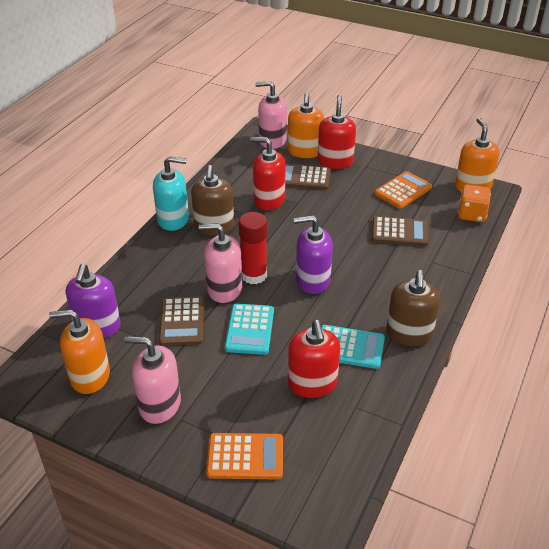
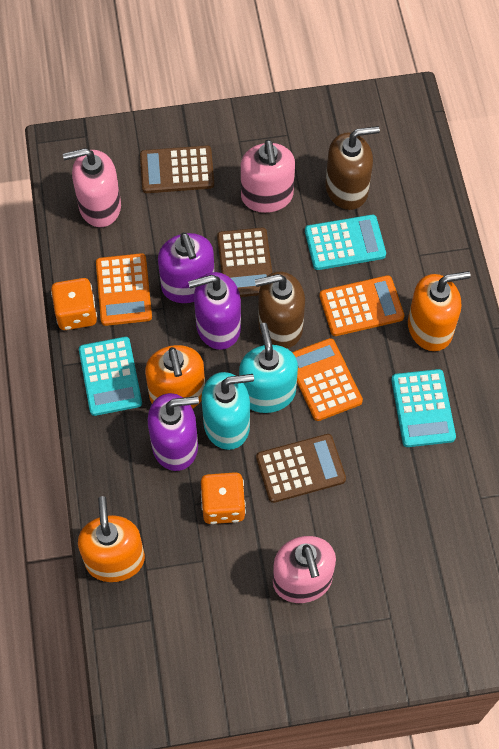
orange calculator: [206,433,283,479] [374,171,432,209] = 2 -> [96,253,152,326] [292,338,363,421] [319,275,405,336] = 3
orange dice: [458,184,491,222] = 1 -> [51,278,97,330] [201,472,246,524] = 2
purple soap dispenser: [66,264,121,339] [294,215,333,294] = 2 -> [148,393,199,471] [158,233,215,303] [188,272,241,350] = 3
red glue stick: [239,212,267,284] = 1 -> none = 0
red soap dispenser: [250,137,285,210] [288,320,340,398] [318,95,356,169] = 3 -> none = 0
turquoise calculator: [225,304,274,355] [321,325,385,369] = 2 -> [79,337,142,416] [305,215,386,270] [391,369,456,447] = 3
turquoise soap dispenser: [153,156,189,231] = 1 -> [202,372,254,450] [239,323,298,413] = 2

